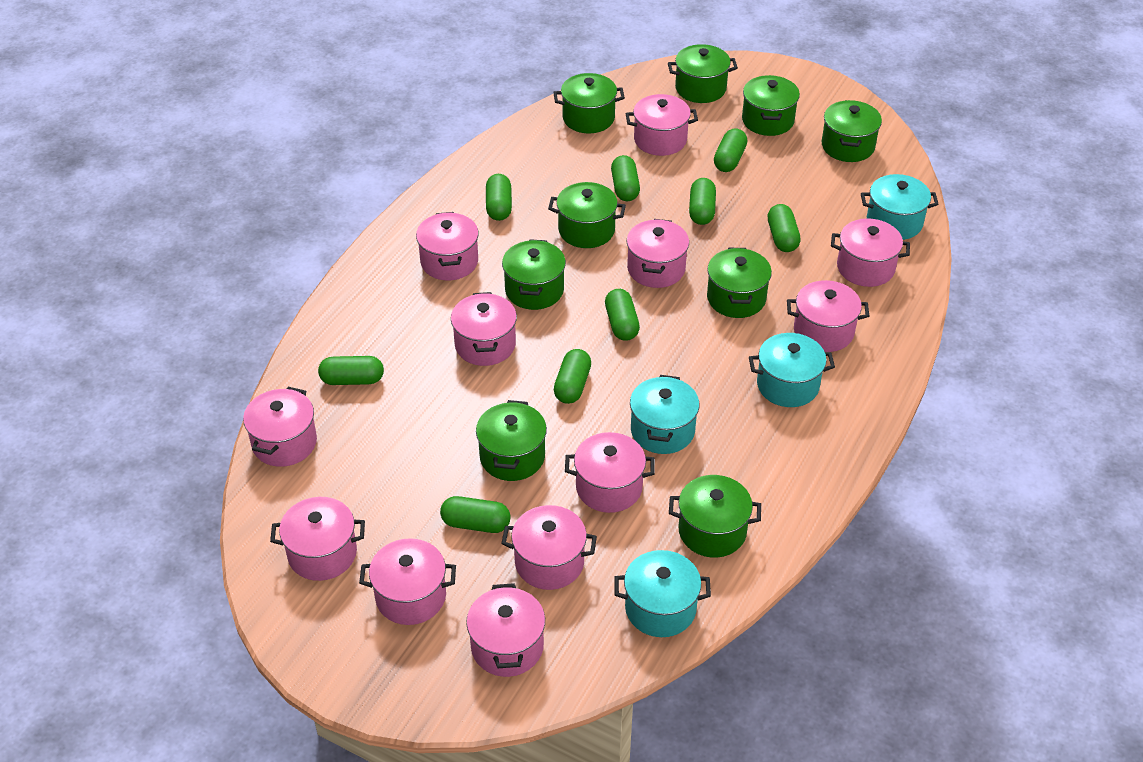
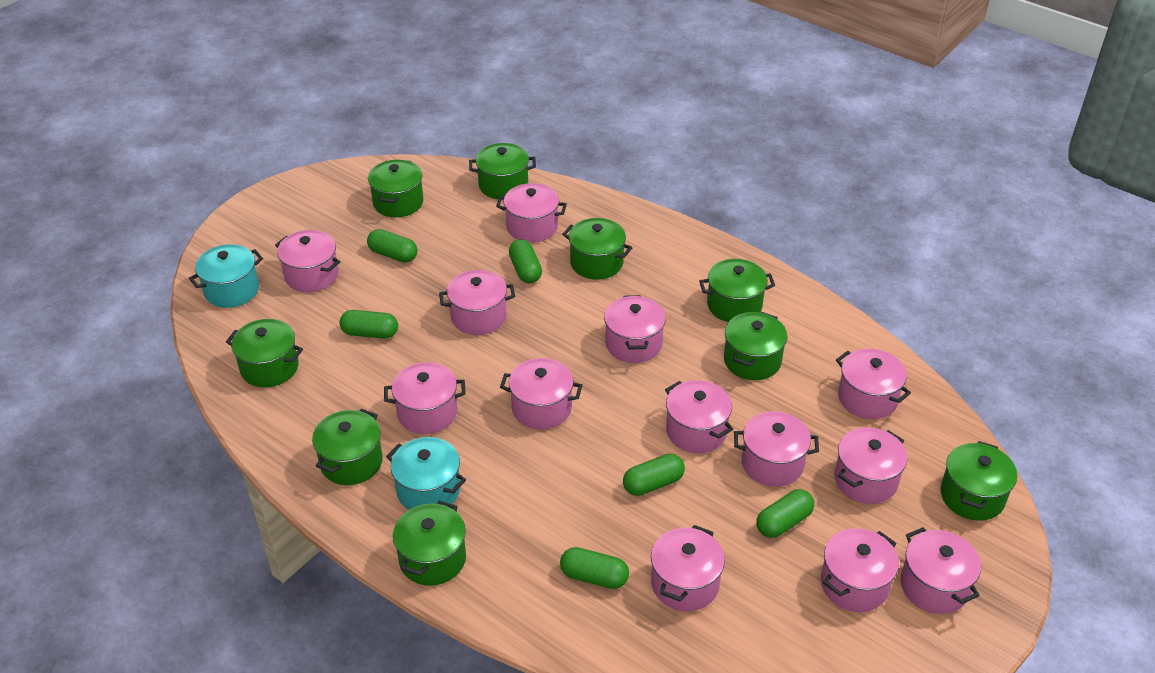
green capsule: [318,356,384,385] [440,496,510,533] [486,174,512,221] [554,349,591,404] [605,289,640,341] [611,155,640,201] [689,178,716,225] [714,128,747,172] [767,204,801,252] = 9 -> [340,310,398,339] [367,229,417,263] [509,239,542,284] [560,547,629,589] [623,454,685,496] [756,489,814,538] = 6
pink pot: [243,387,317,467] [270,497,365,581] [359,538,456,625] [416,212,479,281] [451,292,517,366] [466,583,545,677] [501,505,597,590] [565,432,655,513] [626,94,698,156] [627,219,689,288] [787,280,869,352] [831,218,910,287] = 12 -> [275,230,340,292] [384,362,466,434] [439,270,515,335] [496,183,567,243] [500,358,582,430] [604,295,666,363] [651,525,725,612] [665,380,733,453] [734,411,819,487] [821,528,899,612] [834,427,907,504] [836,348,911,419] [900,527,981,614] = 13
turquoise pot: [614,550,711,637] [630,375,699,454] [749,333,835,407] [861,174,939,240] = 4 -> [189,244,263,308] [386,437,466,510] = 2

